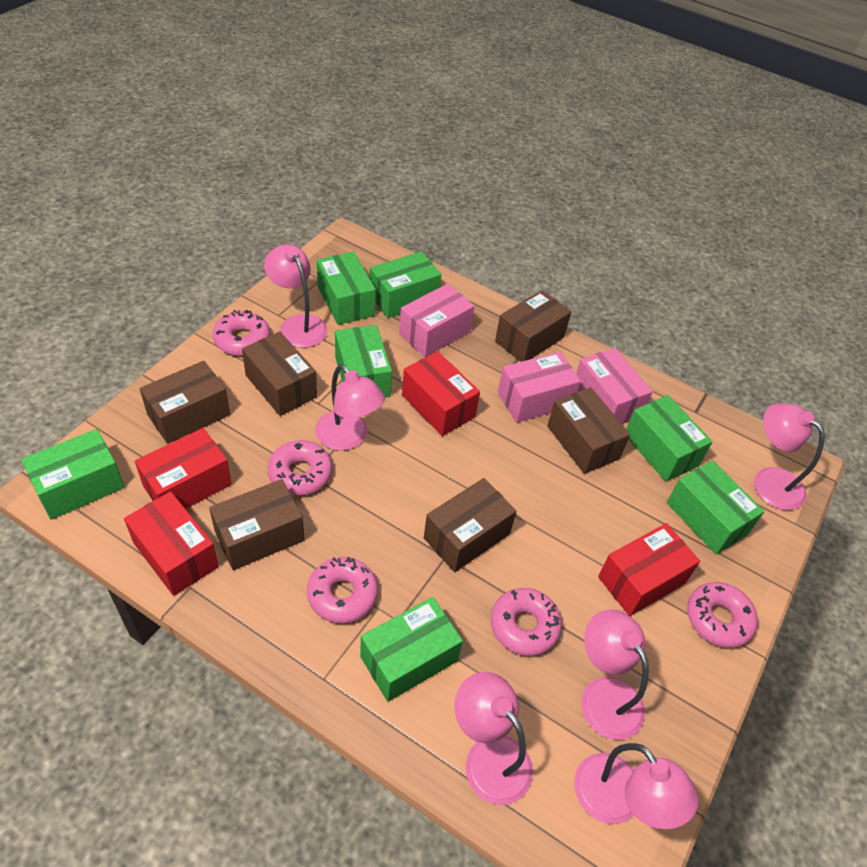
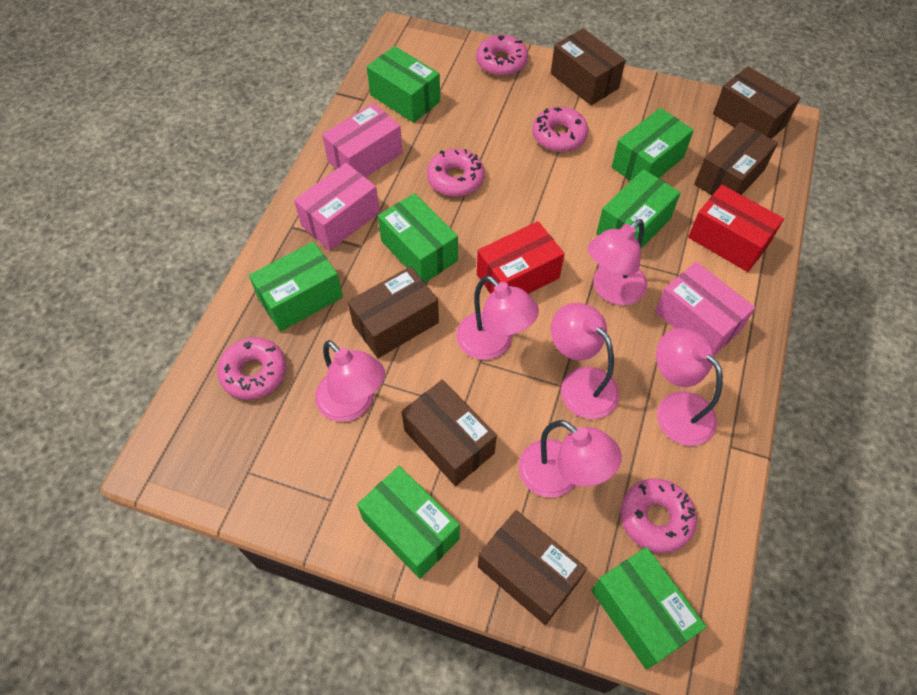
red box: [124,491,219,596] [135,428,232,509] [402,351,480,436] [598,523,700,616] = 4 -> [477,221,565,294] [688,185,784,272] = 2

